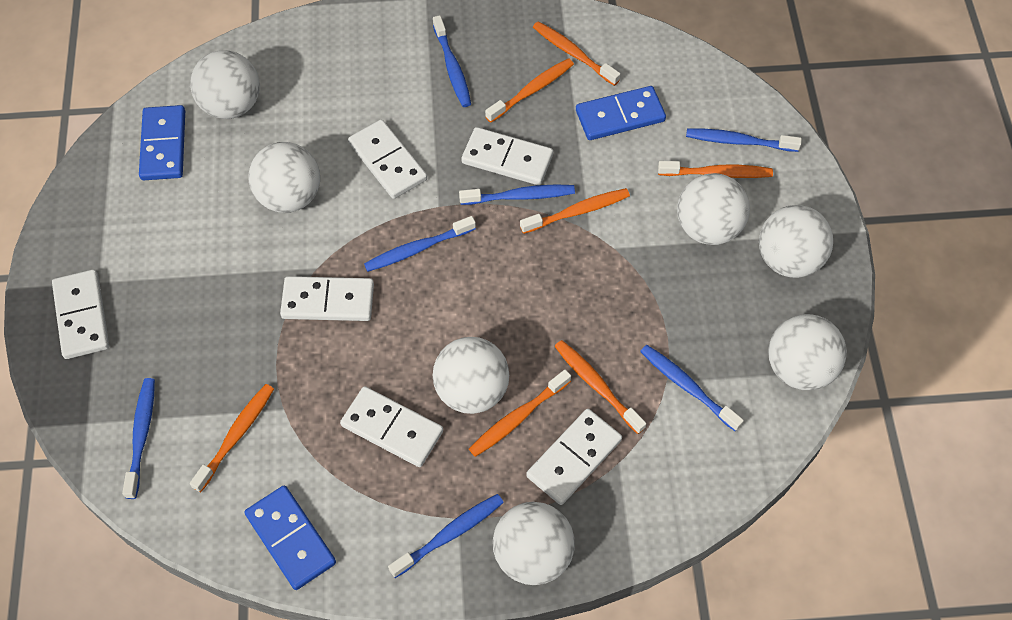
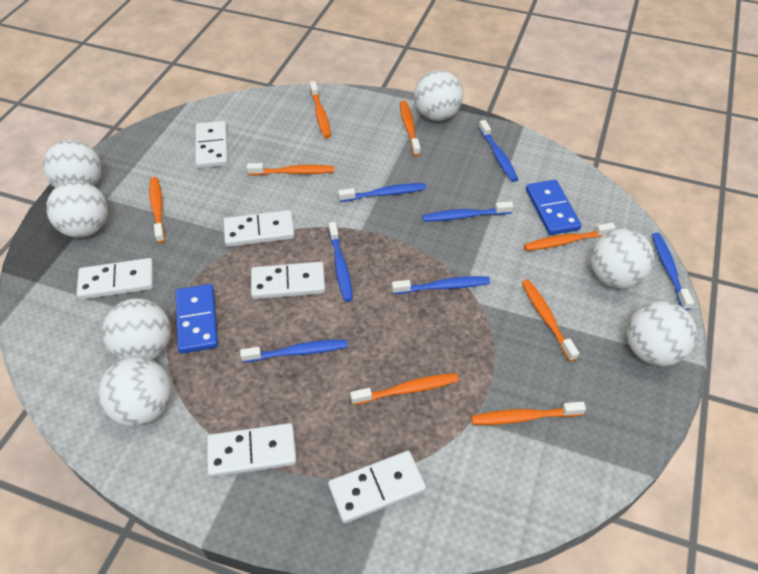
blue domino: [139,105,185,180] [244,486,336,590] [576,86,666,140] = 3 -> [176,284,218,354] [526,180,581,235] = 2
orange toothbrush: [190,384,274,493] [469,370,571,457] [485,58,574,123] [520,188,630,234] [533,22,620,86] [554,340,646,434] [658,161,773,178] = 7 -> [149,177,165,243] [247,163,334,175] [310,81,331,138] [350,373,459,405] [400,101,421,156] [471,402,586,425] [521,279,579,362] [524,222,616,251] = 8

